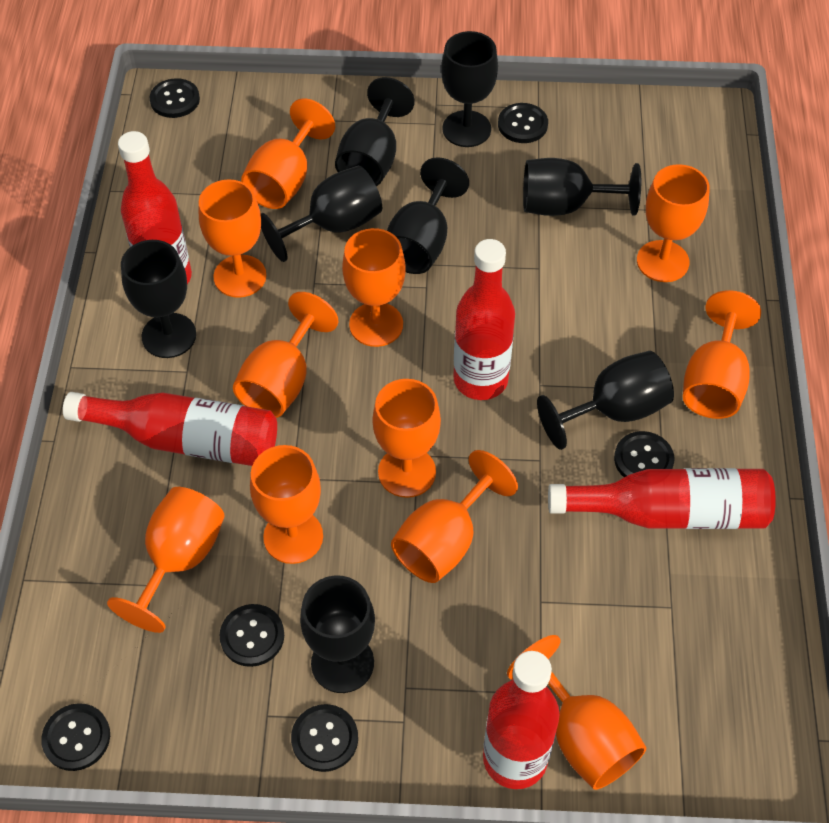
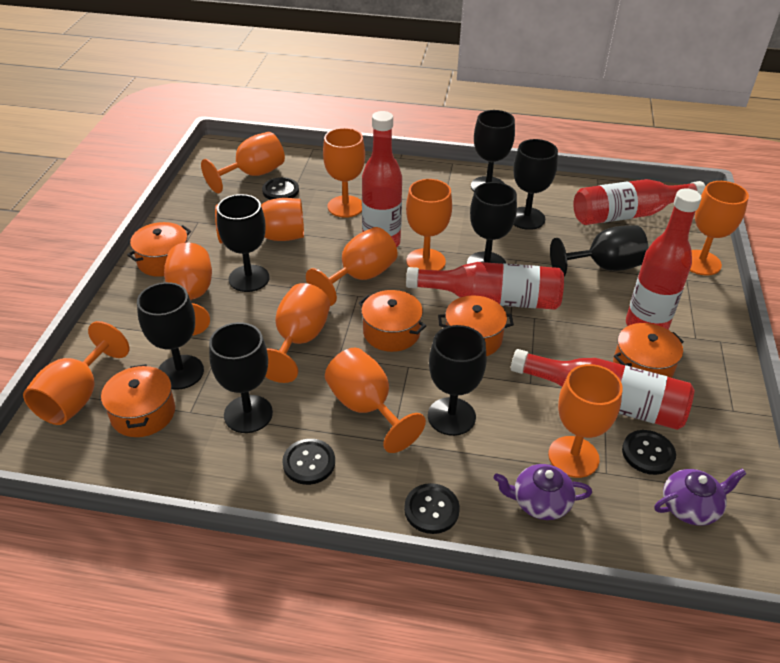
black button: [41,703,110,771] [150,78,200,118] [220,604,284,667] [291,704,358,772] [498,103,548,143] [614,431,675,477] = 6 -> [262,177,299,200] [282,439,335,485] [404,483,460,534] [622,430,676,475] = 4
orange pot: none = 0 -> [101,364,175,437] [127,222,191,277] [359,290,426,352] [438,295,514,356] [613,323,684,378] = 5
purple teapot: none = 0 -> [494,464,592,520] [654,468,747,525] = 2

